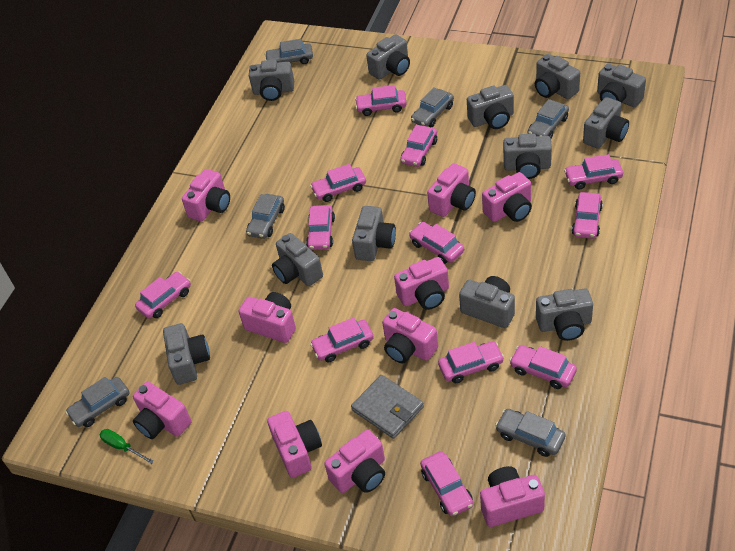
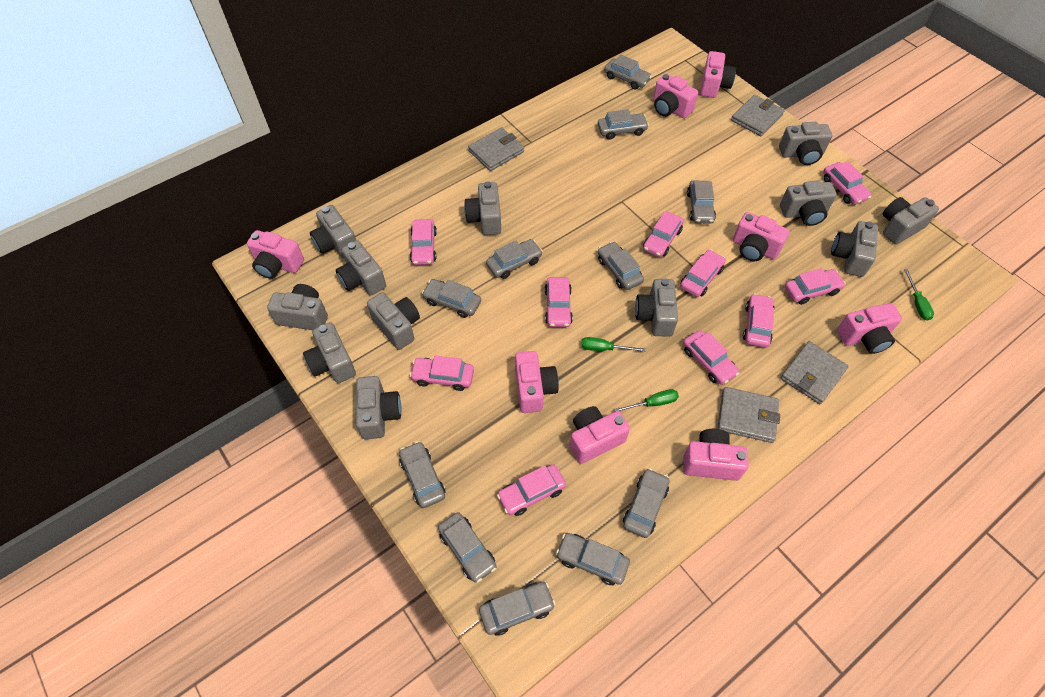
green screwdriver: [100,429,154,464] = 1 -> [581,337,645,352] [614,389,679,412] [904,269,934,321] = 3
grey car: [65,377,129,427] [246,194,285,239] [265,39,313,64] [411,87,454,127] [495,409,566,457] [528,99,569,138] = 6 -> [399,441,445,508] [422,279,481,318] [438,512,496,583] [479,582,556,636] [486,239,543,279] [556,533,630,585] [598,109,649,140] [598,241,644,290] [604,54,652,90] [623,468,669,538] [687,181,716,224] = 11
grey wallet: [351,375,424,439] = 1 -> [468,127,524,171] [718,387,780,443] [731,95,785,136] [781,341,848,404] = 4
pink camera: [133,382,191,439] [182,169,230,221] [239,292,296,343] [267,411,322,478] [324,430,385,493] [382,308,438,363] [394,257,449,310] [427,163,476,217] [480,466,545,527] [482,172,532,222] = 10 -> [247,230,304,279] [515,351,559,413] [570,406,630,464] [653,74,698,118] [683,428,749,481] [700,51,736,98] [733,212,790,261] [837,303,902,354] = 8
pink car: [135,272,191,319] [306,205,335,250] [310,164,366,202] [310,317,374,362] [355,85,407,116] [400,125,437,167] [409,222,464,264] [420,451,473,516] [438,341,504,383] [509,345,577,389] [564,154,623,190] [572,192,603,239] = 12 -> [410,219,437,265] [410,356,474,391] [497,464,566,516] [545,277,573,327] [643,211,684,257] [680,250,726,297] [683,330,739,385] [743,294,775,348] [785,268,845,305] [823,161,871,205] = 10

